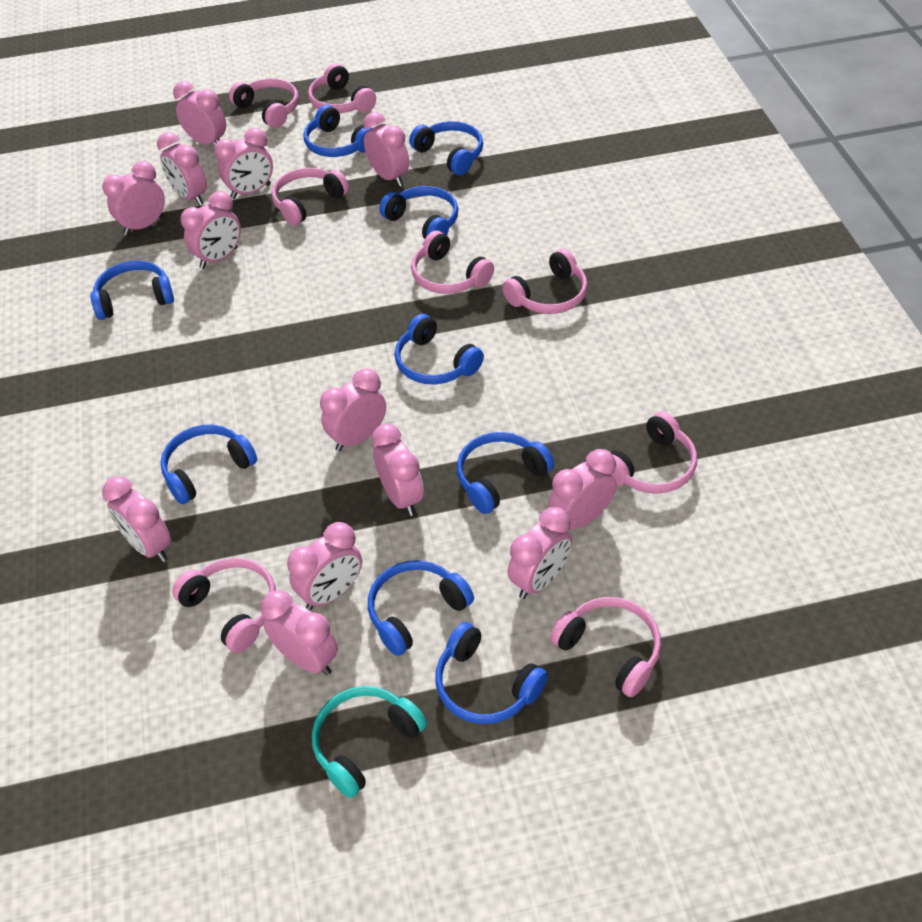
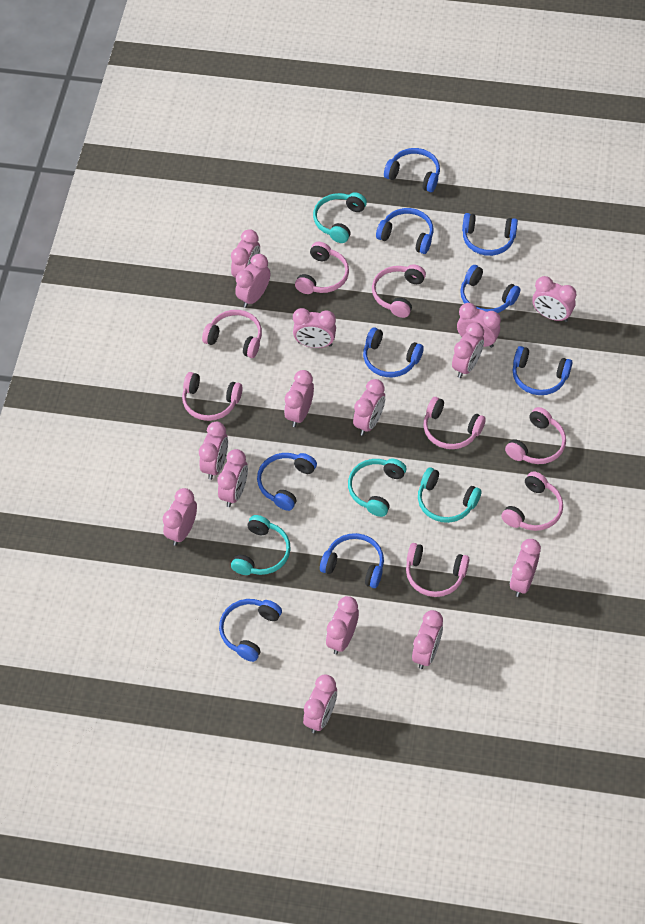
pink clock: [102,161,165,235] [102,476,171,562] [157,132,207,206] [173,81,226,145] [180,191,241,269] [214,128,273,199] [261,590,338,675] [287,522,362,610] [320,369,386,451] [363,112,409,186] [372,424,423,516] [507,507,572,599] [549,449,617,529] = 13 -> [163,488,197,546] [199,422,228,480] [217,449,248,507] [231,229,260,278] [235,254,270,308] [284,370,314,427] [293,308,336,348] [303,675,337,733] [326,596,359,655] [353,379,385,435] [412,610,443,669] [452,323,484,378] [457,303,501,348] [510,539,541,597] [532,276,576,322] = 15
turquoise headphones: [312,686,427,798] = 1 -> [231,515,291,575] [313,192,367,243] [348,458,406,517] [418,467,481,523] = 4

